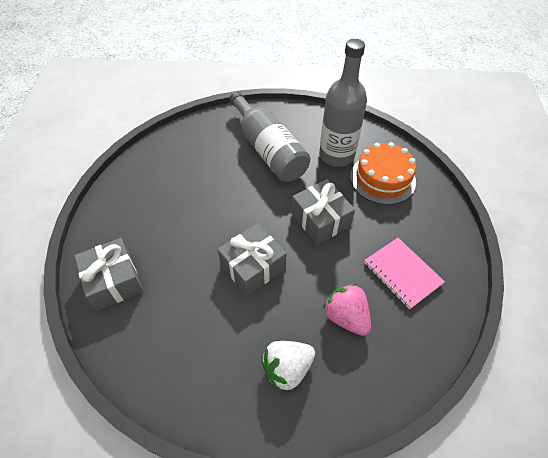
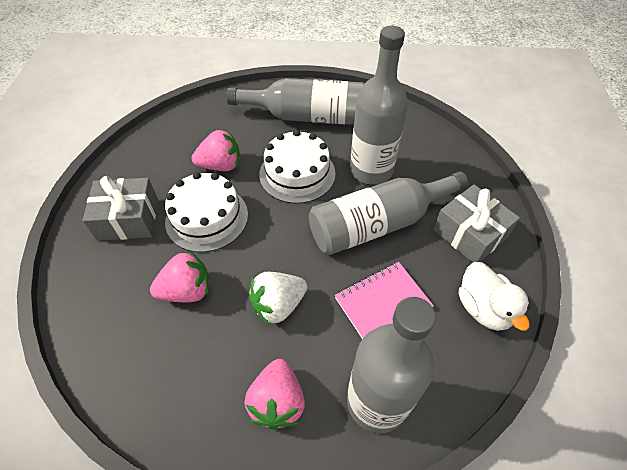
grey bottle: [229,91,310,182] [319,39,367,167] = 2 -> [226,78,364,125] [309,172,468,255] [347,297,436,433] [350,26,408,185] = 4
grey gift: [74,238,143,311] [218,223,287,296] [291,179,355,245] = 3 -> [83,176,158,241] [433,185,520,263] = 2
orange cake: [350,142,416,205] = 1 -> none = 0
pink strawberry: [323,283,371,336] = 1 -> [150,251,210,302] [192,130,240,171] [244,359,305,430] = 3
white cake: none = 0 -> [165,172,248,252] [259,130,336,204] = 2
white duck: none = 0 -> [459,262,530,331] = 1

